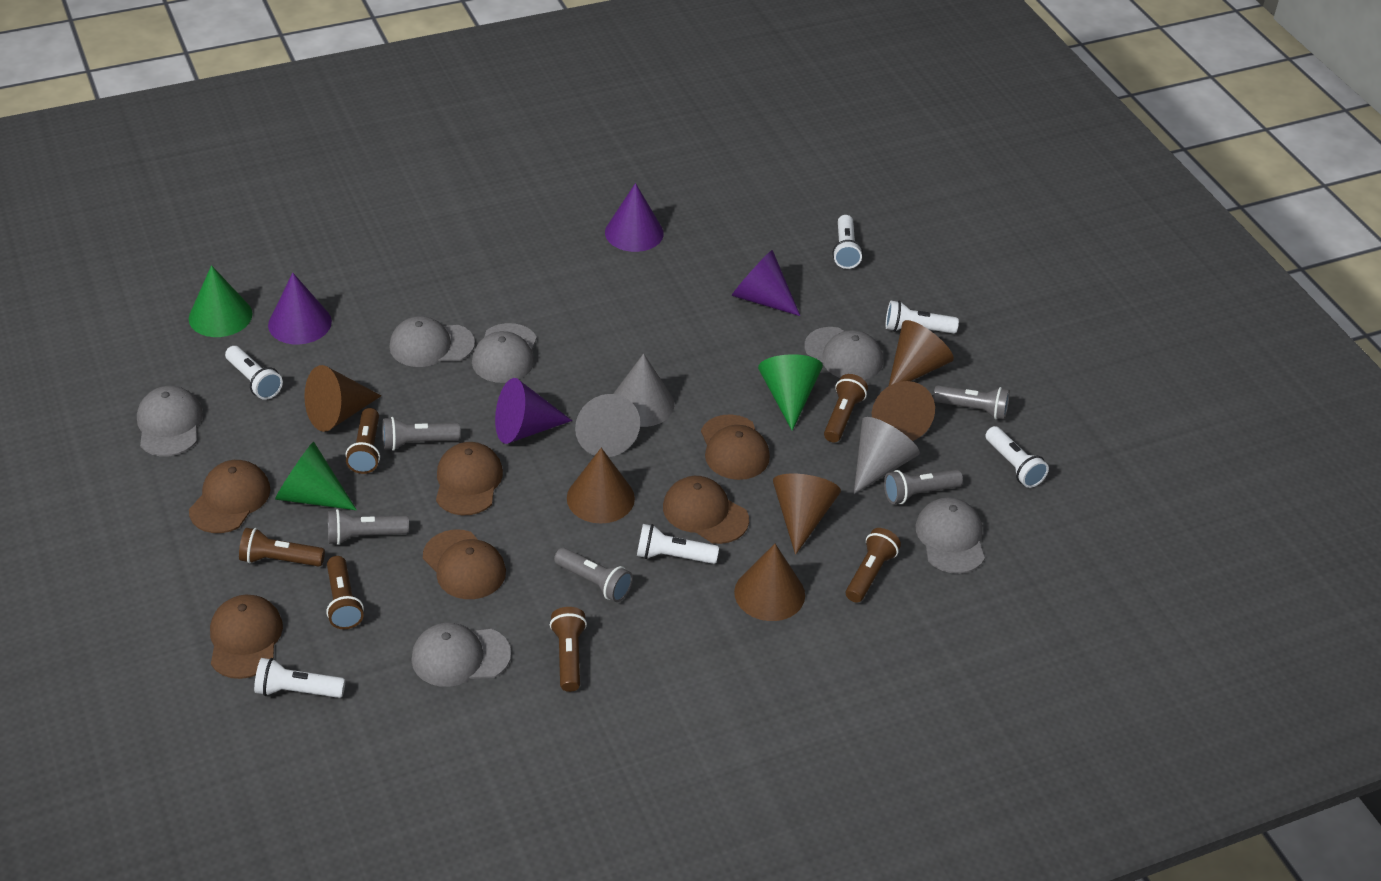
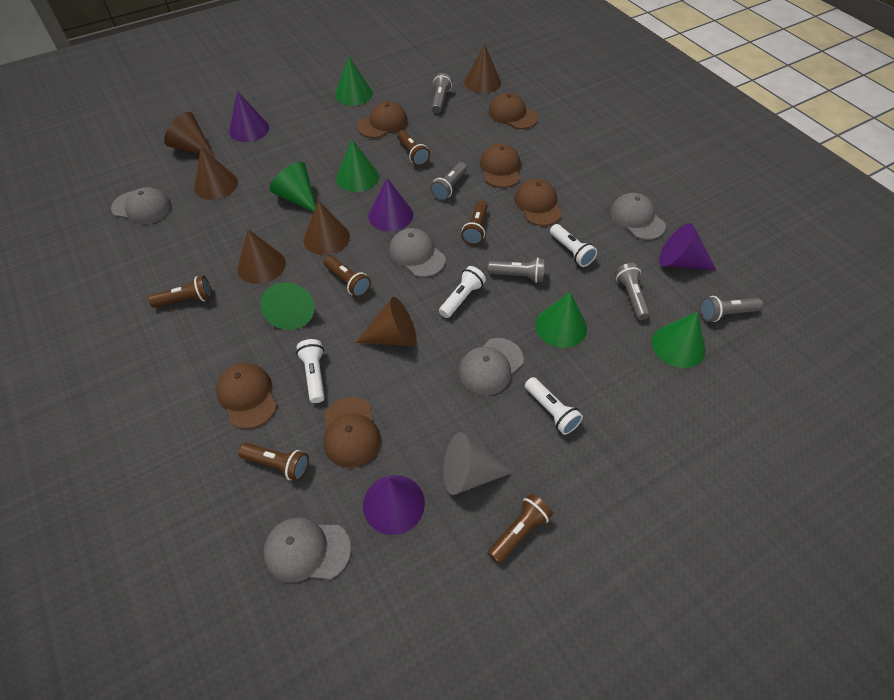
green cone: [189,265,252,337] [275,442,357,510] [758,354,823,431] = 3 -> [260,282,314,330] [269,162,316,212] [335,56,373,106] [336,140,379,192] [535,292,587,348] [652,312,705,368] = 6
grey cap: [137,386,203,456] [389,316,475,367] [411,623,511,687] [472,323,537,383] [805,327,883,380] [916,497,985,574] = 6 -> [111,187,171,224] [263,517,351,583] [389,228,446,277] [458,338,524,395] [610,193,666,240] = 5
grey cone: [575,394,640,457] [613,353,674,427] [854,417,920,494] = 3 -> [443,432,513,495] = 1
white flashlight: [225,346,283,400] [254,658,345,698] [637,524,719,564] [833,215,863,269] [885,301,959,334] [985,426,1049,488] = 6 -> [296,339,325,403] [439,266,486,318] [525,377,583,435] [550,224,597,267] = 4

